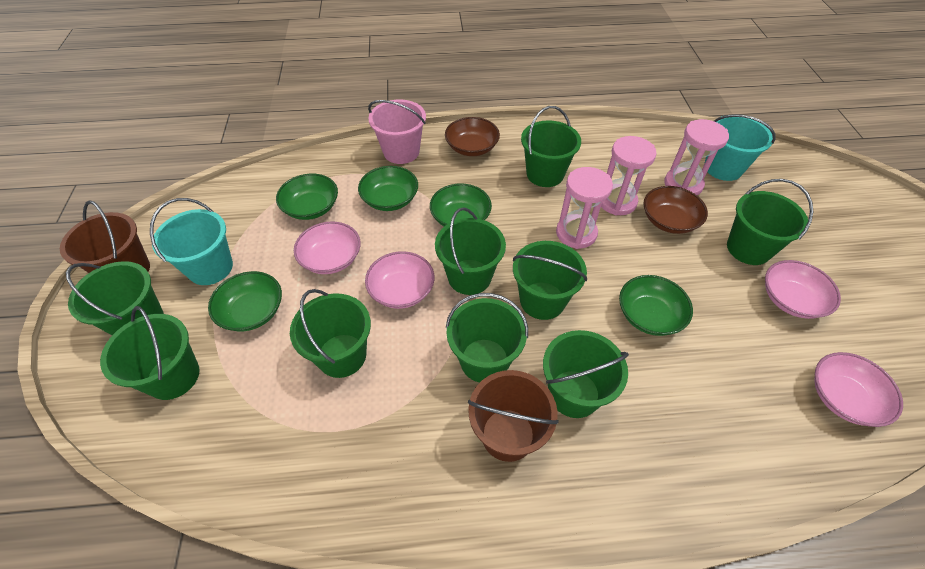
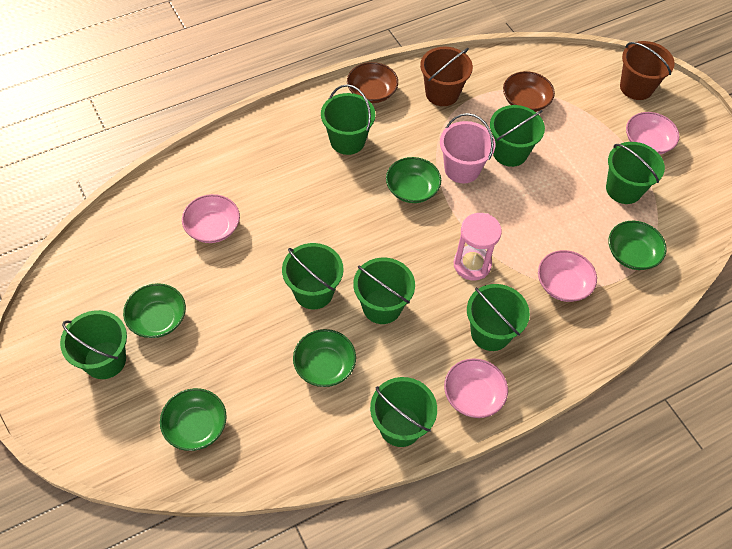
green bucket: [66,261,164,335] [100,306,200,400] [290,289,371,378] [435,207,506,295] [446,293,528,382] [513,241,587,320] [521,106,581,187] [543,330,629,418] [727,179,814,265] = 9 -> [60,310,127,379] [282,243,344,309] [321,84,375,155] [353,258,415,324] [370,377,437,447] [467,284,530,351] [490,105,545,167] [606,142,665,204] = 8
pink hourglass: [556,167,613,249] [601,136,657,216] [664,119,729,195] = 3 -> [454,213,502,280] = 1
turquoise bucket: [150,198,233,285] [704,114,776,181] = 2 -> none = 0

